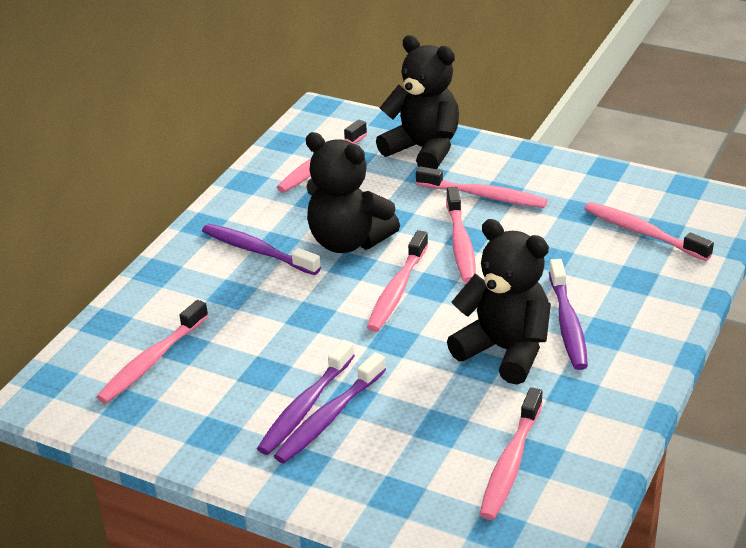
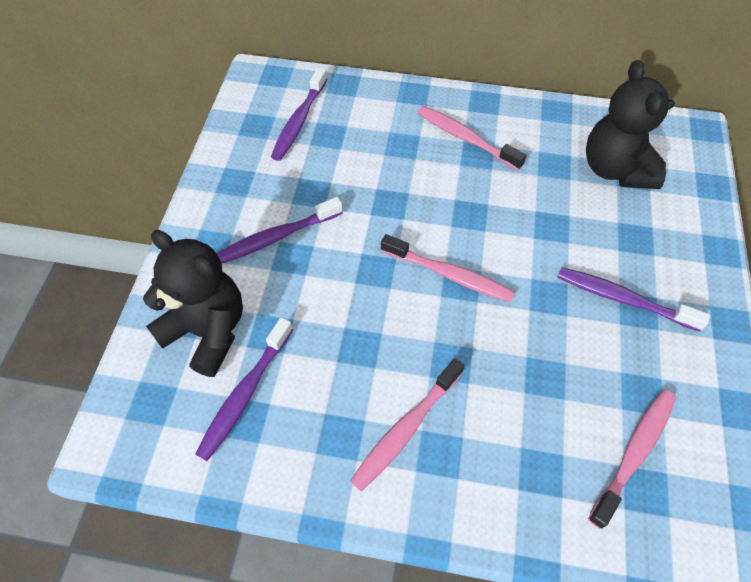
black teddy bear: [306,132,400,253] [376,35,459,169] [447,219,551,385] = 3 -> [143,230,243,377] [586,60,675,189] = 2
pink toothbrush: [97,300,208,403] [277,120,367,193] [367,230,428,332] [416,166,547,208] [446,187,476,283] [479,387,543,520] [584,202,714,261] = 7 -> [350,358,465,491] [381,234,515,302] [417,106,527,171] [588,389,676,529] = 4

